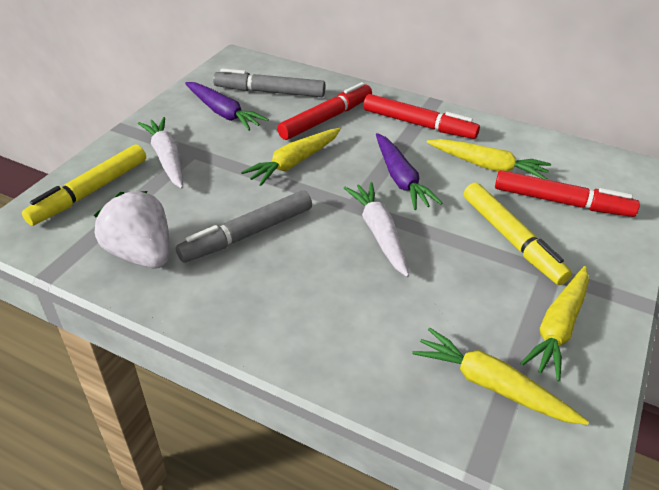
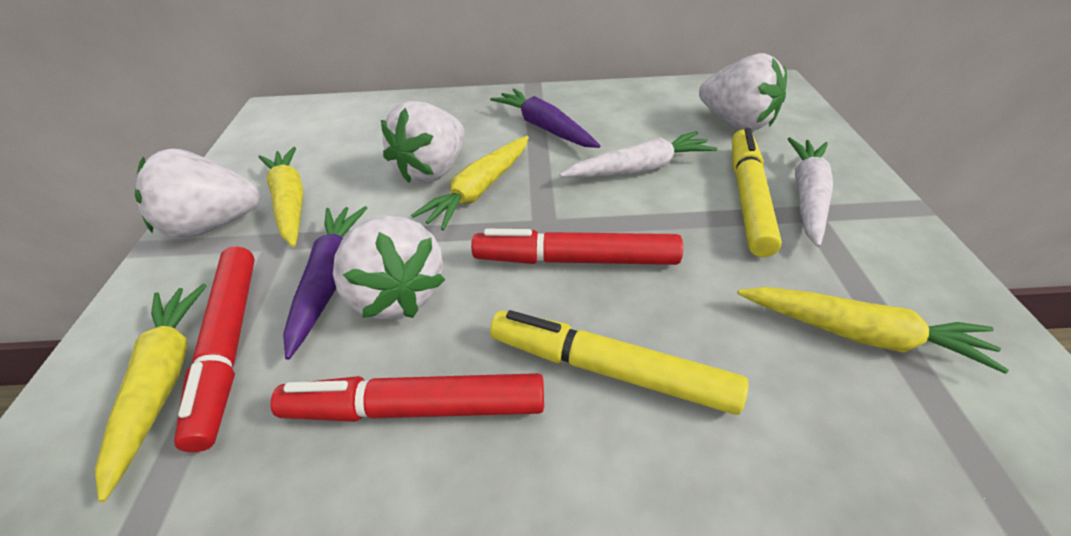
grey marker: [176,191,312,262] [213,68,325,97] = 2 -> none = 0
white strawberry: [94,191,170,268] = 1 -> [135,148,260,239] [333,215,445,319] [381,101,464,183] [699,53,787,131] = 4

